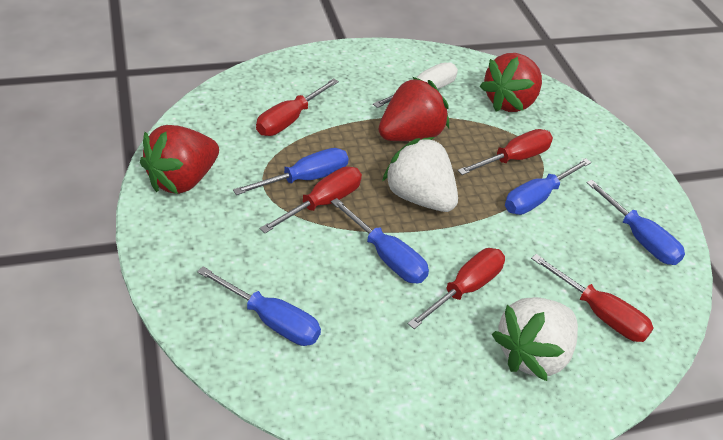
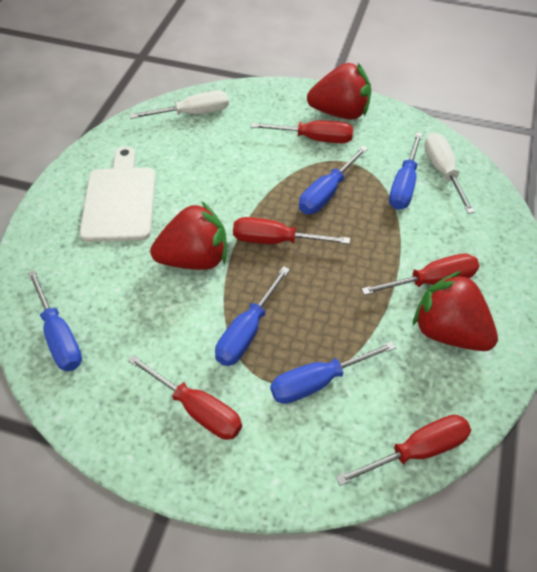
white cutting board: none = 0 -> [80,146,156,242] = 1
white screwdriver: [373,62,458,108] = 1 -> [129,90,229,119] [424,132,475,214] = 2
white strawberry: [382,137,458,212] [492,297,578,381] = 2 -> none = 0

